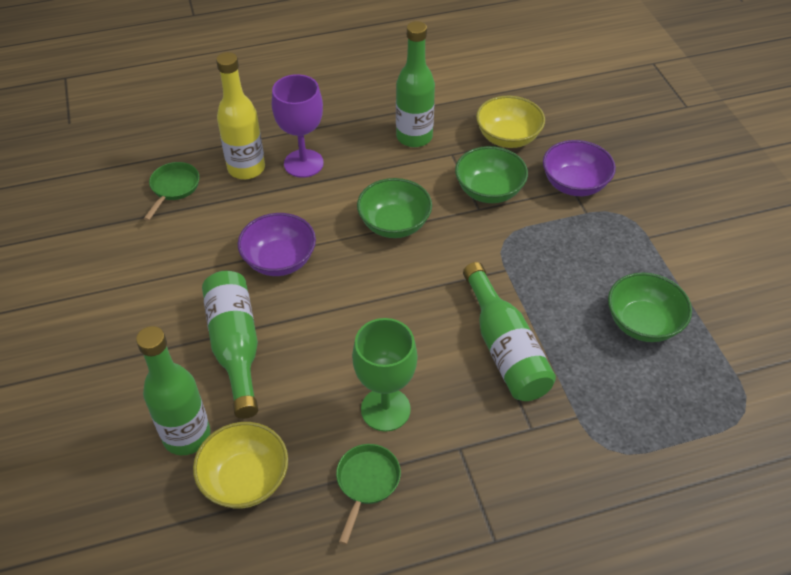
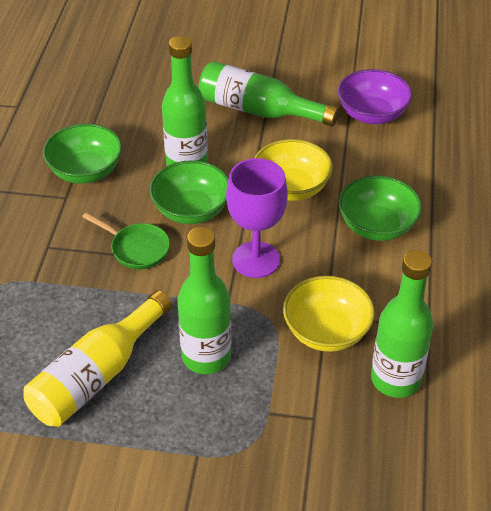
green goblet: [352,318,417,432] = 1 -> none = 0
green pan: [144,162,199,221] [336,444,401,545] = 2 -> [82,212,170,269] = 1
purple bowl: [238,213,316,276] [543,140,616,196] = 2 -> [338,69,412,124] = 1

